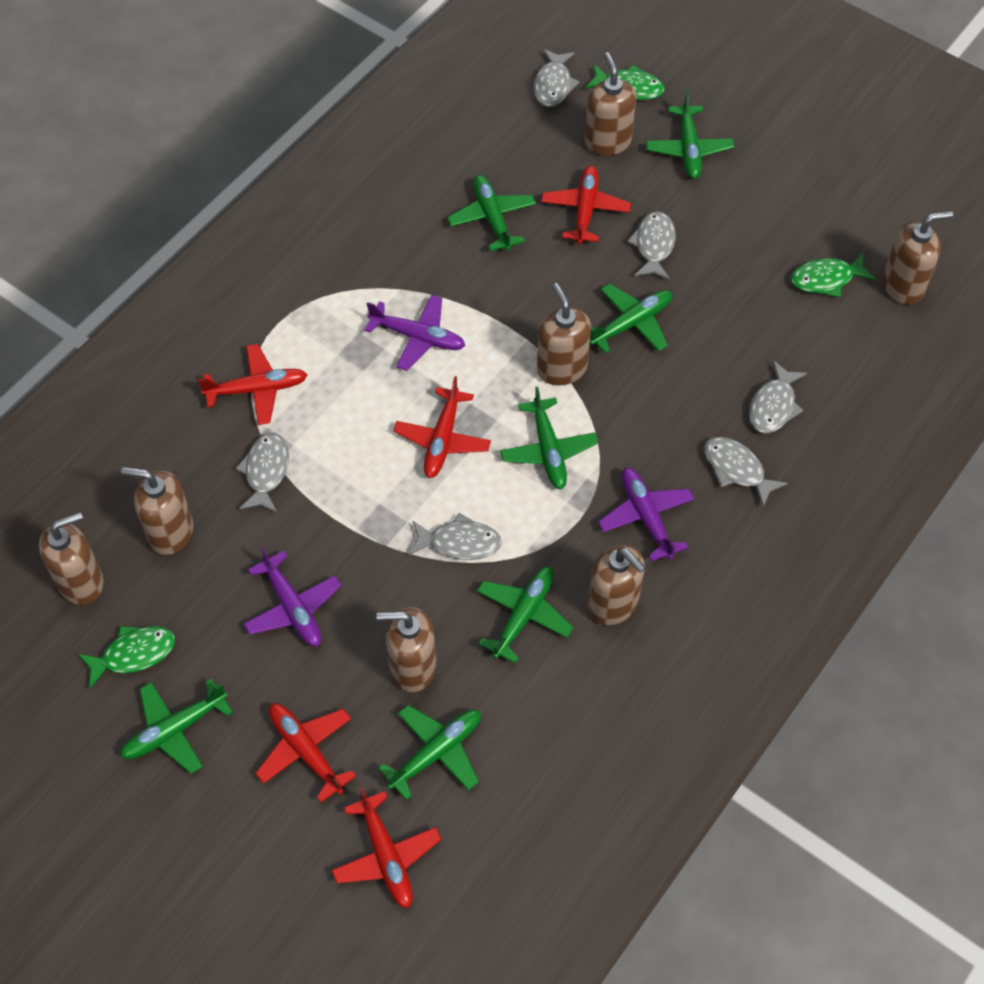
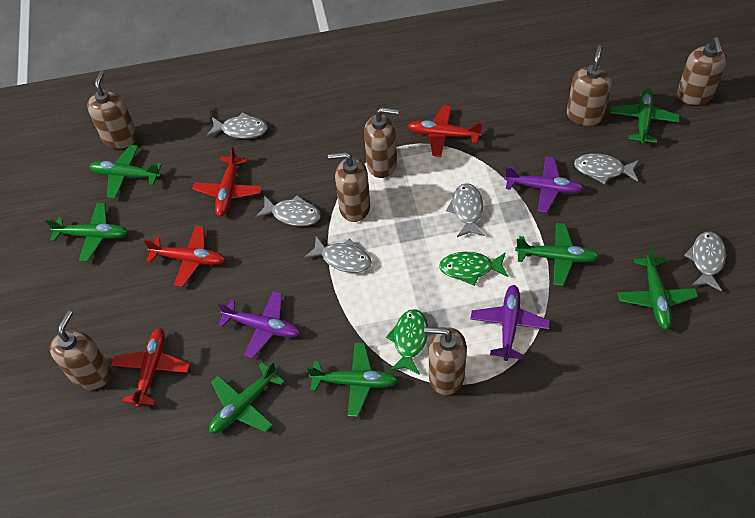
green fish: [78,626,175,689] [585,64,664,100] [791,253,876,297] = 3 -> [386,309,428,375] [439,252,508,286] = 2
red plane: [198,344,307,425] [255,703,356,803] [332,787,441,908] [393,376,491,478] [541,166,631,244] = 5 -> [111,328,190,408] [144,226,226,287] [192,146,262,217] [408,105,483,157] = 4

